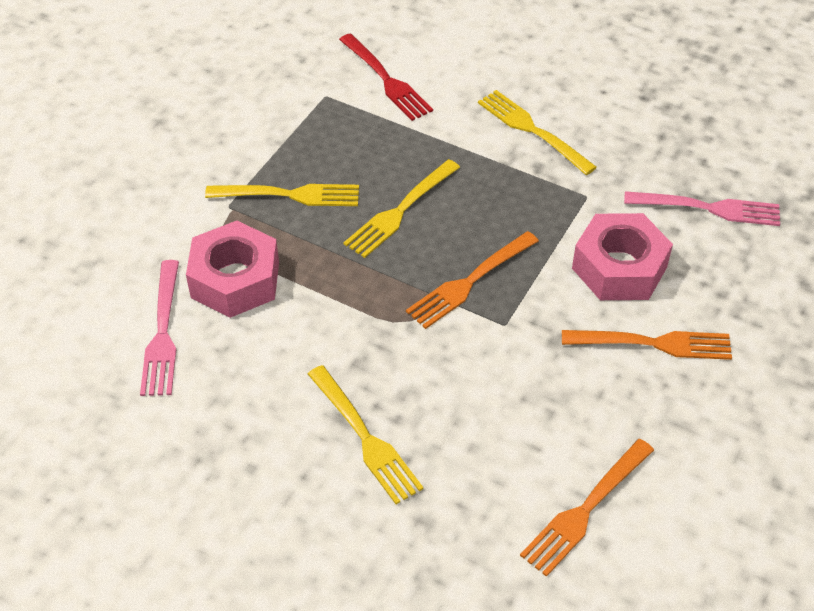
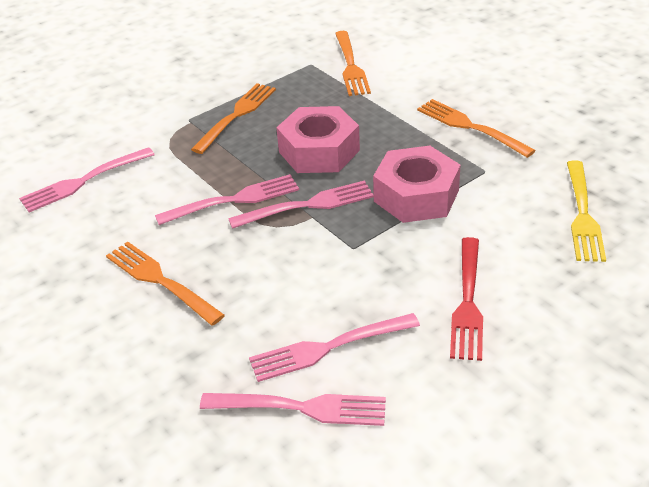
orange fork: [406,231,539,329] [520,439,654,577] [562,330,732,360] = 3 -> [106,242,225,326] [191,83,276,154] [335,31,371,96] [417,99,536,158] = 4
pink fork: [140,260,179,396] [624,191,780,226] = 2 -> [19,147,155,212] [155,174,299,225] [200,393,386,426] [228,180,374,229] [249,313,420,382] = 5
yellow fork: [205,184,359,206] [308,365,423,505] [344,159,460,258] [478,90,597,175] = 4 -> [567,161,606,262] = 1

